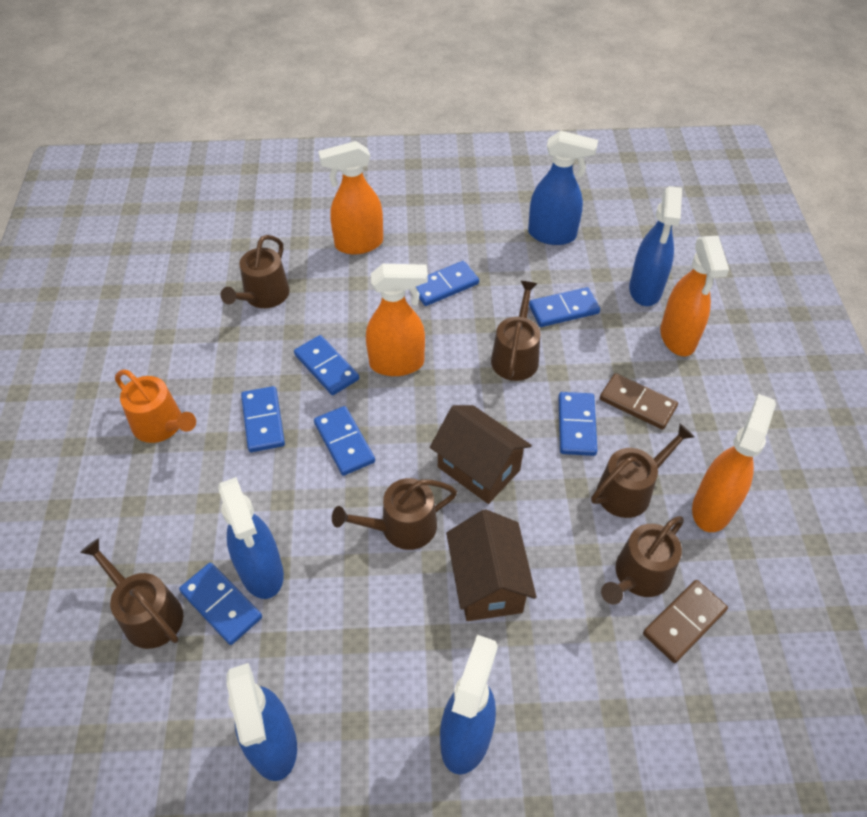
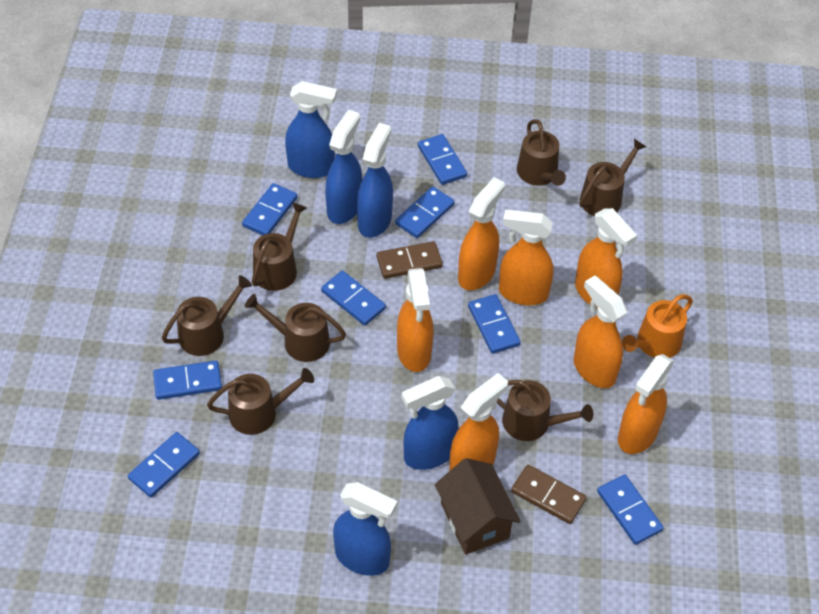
blue domino: [179,563,262,645] [241,386,285,452] [294,335,359,395] [314,406,375,476] [416,261,479,306] [529,287,600,327] [559,392,597,456] = 7 -> [128,432,200,498] [153,360,222,400] [242,183,298,235] [321,271,386,326] [395,187,455,238] [418,134,467,185] [468,294,521,354] [597,474,664,545] = 8
brown house: [430,405,532,504] [446,509,536,621] = 2 -> [435,458,521,555] = 1
brown watering can: [80,538,183,649] [221,235,290,308] [332,478,457,550] [491,281,540,381] [591,424,694,518] [601,516,684,605] = 6 -> [162,275,252,356] [207,368,314,435] [245,294,346,362] [252,202,307,291] [497,380,593,441] [517,119,566,186] [579,139,646,216] = 7
orange spray bottle: [318,141,383,255] [366,264,428,376] [660,236,729,356] [692,394,776,532] = 4 -> [397,268,433,372] [449,373,508,471] [458,177,505,290] [499,210,553,305] [574,276,627,388] [575,208,637,308] [618,354,674,454] = 7

